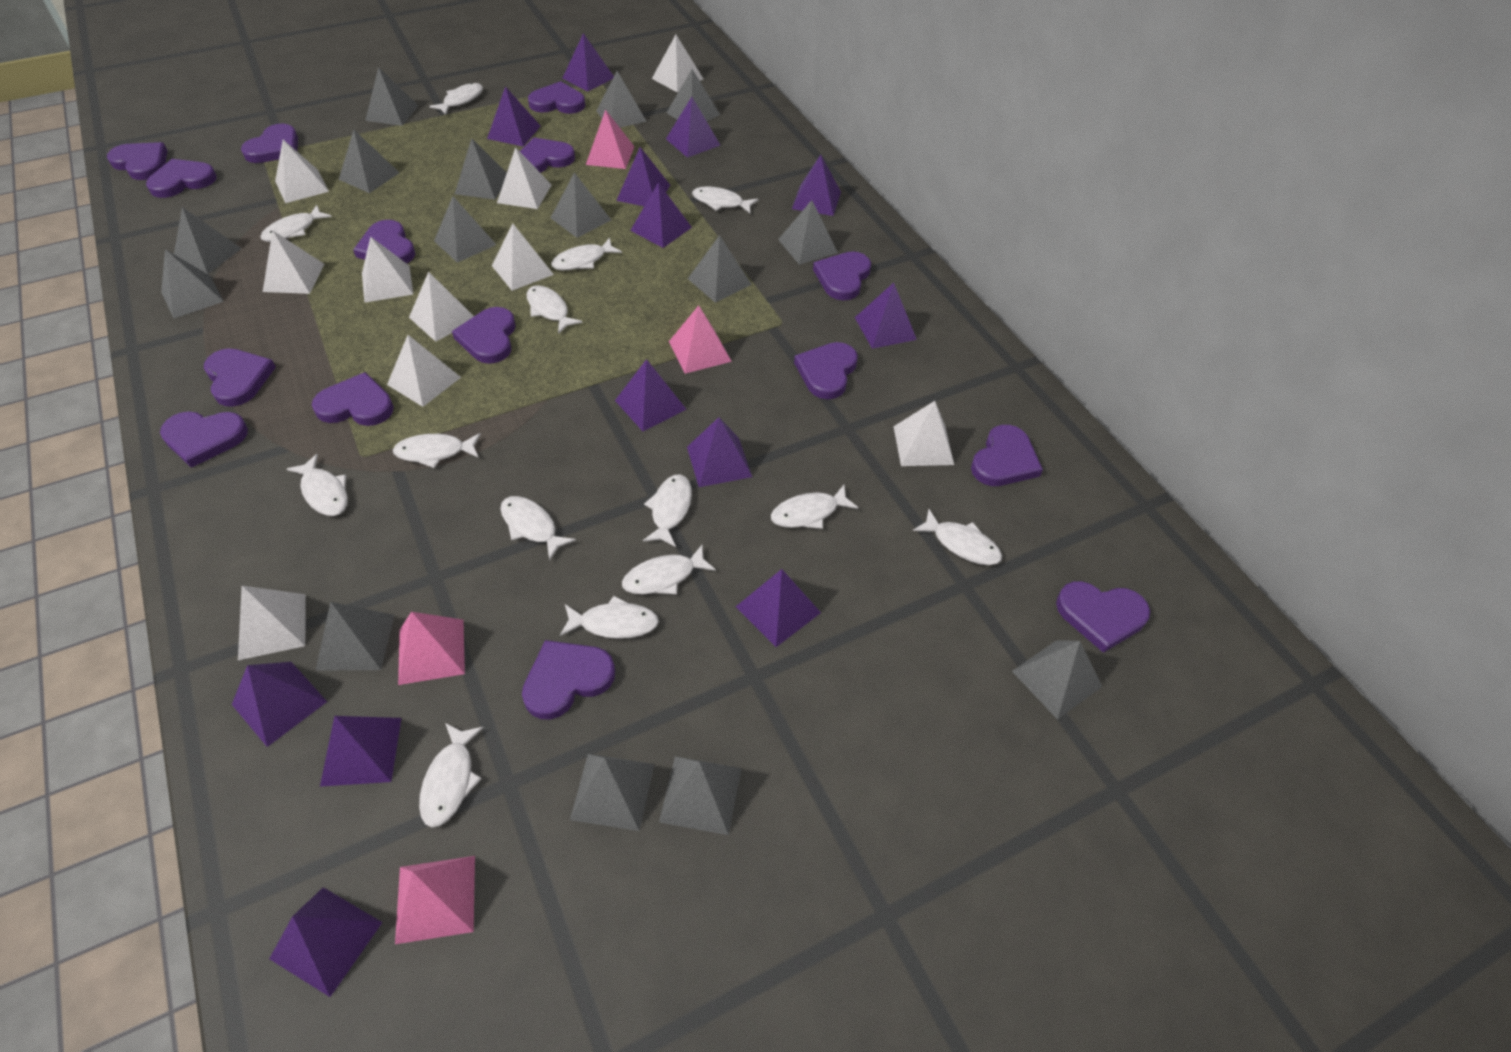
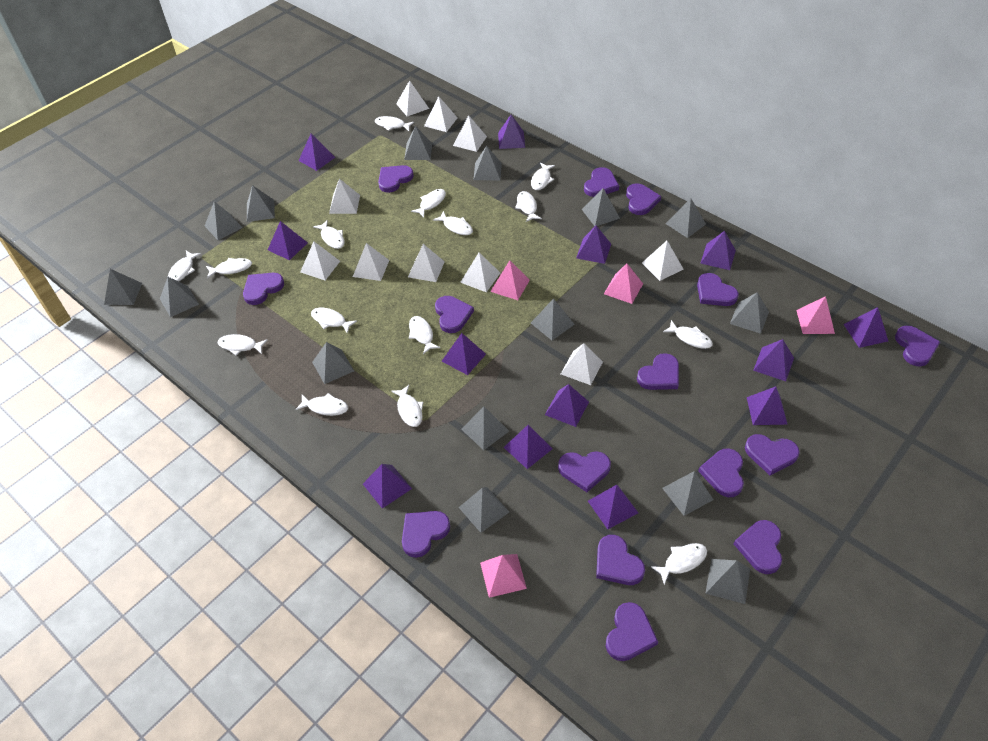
white fish: [260,205,332,242] [287,454,348,516] [393,433,481,468] [419,723,484,828] [429,83,483,115] [500,496,576,561] [527,285,583,334] [551,238,622,270] [560,596,659,639] [622,544,716,595] [643,474,692,547] [692,186,758,213] [771,485,858,529] [913,509,1002,565] = 14 -> [168,251,201,282] [206,258,252,278] [218,334,268,355] [295,393,348,416] [311,308,357,333] [313,220,345,249] [375,116,414,131] [391,385,423,427] [409,316,440,354] [411,189,446,218] [433,211,473,235] [515,191,542,222] [531,162,555,190] [651,543,707,585] [663,320,713,349] = 15

